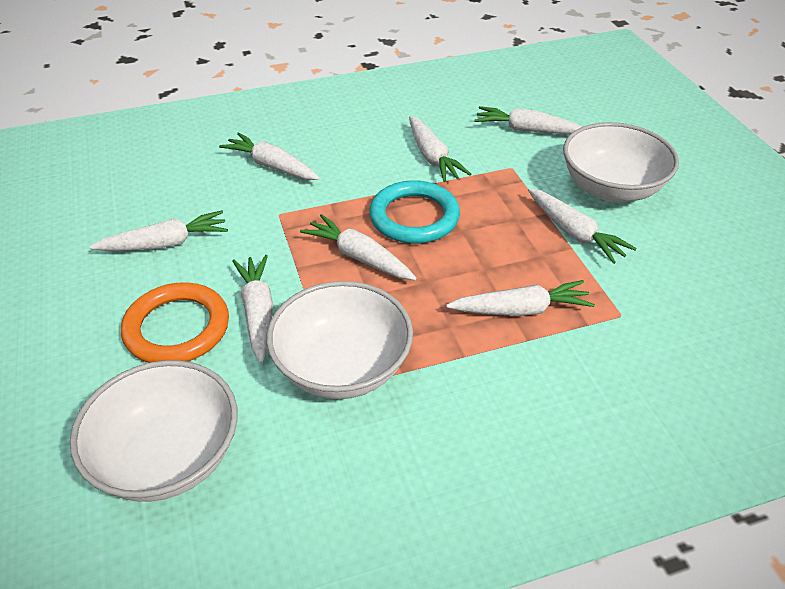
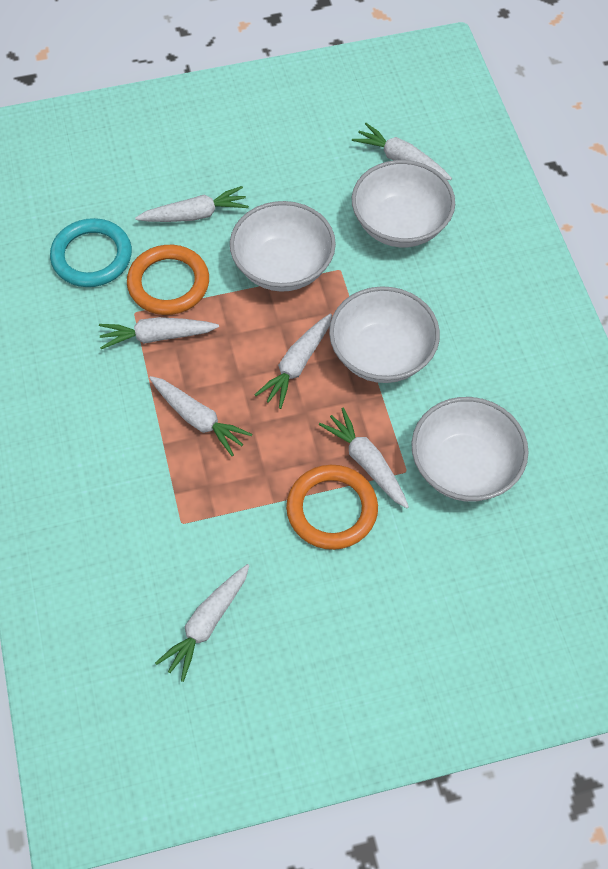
orange ring: [121,282,229,363] = 1 -> [127,245,209,315] [286,465,378,550] = 2
white bowl: [70,360,238,502] [267,281,413,399] [563,122,679,202] = 3 -> [230,201,336,292] [329,286,440,383] [352,160,455,247] [411,397,529,502] = 4
white carrot: [89,210,228,251] [219,132,320,180] [232,255,273,363] [300,214,417,280] [409,116,471,182] [446,280,595,316] [474,106,582,134] [528,188,636,264] = 8 -> [99,317,219,349] [135,186,249,222] [149,376,252,457] [155,564,249,682] [255,314,332,409] [319,408,409,508] [352,123,452,180] = 7

